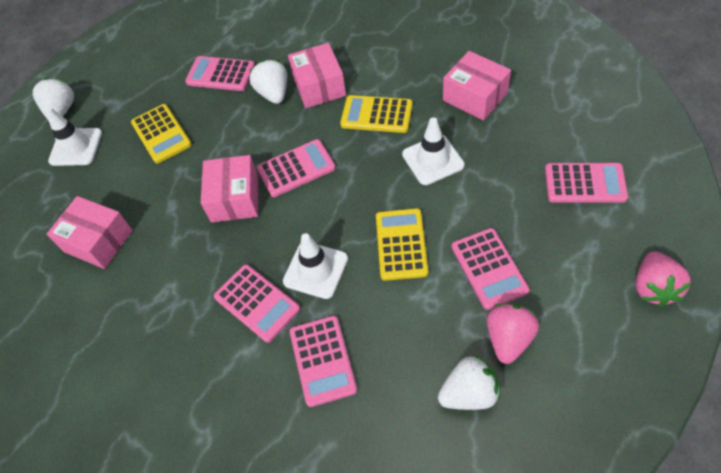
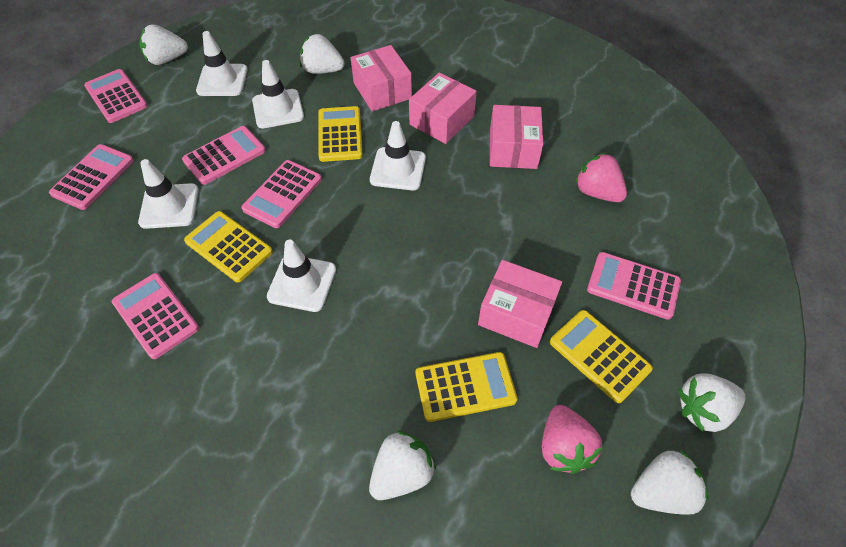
white strawberry: [33,78,74,119] [249,60,287,104] [438,355,500,410] = 3 -> [139,24,188,65] [300,34,345,74] [369,431,436,500] [631,450,709,515] [678,374,746,432] = 5
white traffic cone: [45,107,102,166] [283,233,348,299] [402,117,464,185] = 3 -> [138,159,199,229] [196,31,248,96] [252,60,304,128] [267,239,336,312] [370,121,426,190] = 5
yellow calculator: [131,104,192,164] [340,95,413,133] [376,208,428,281] = 3 -> [184,211,273,282] [318,106,363,162] [416,352,518,422] [550,310,653,403] = 4

